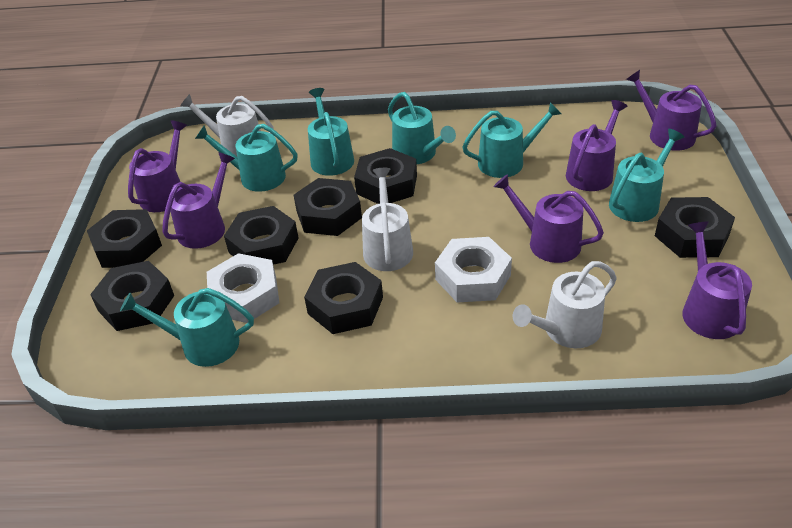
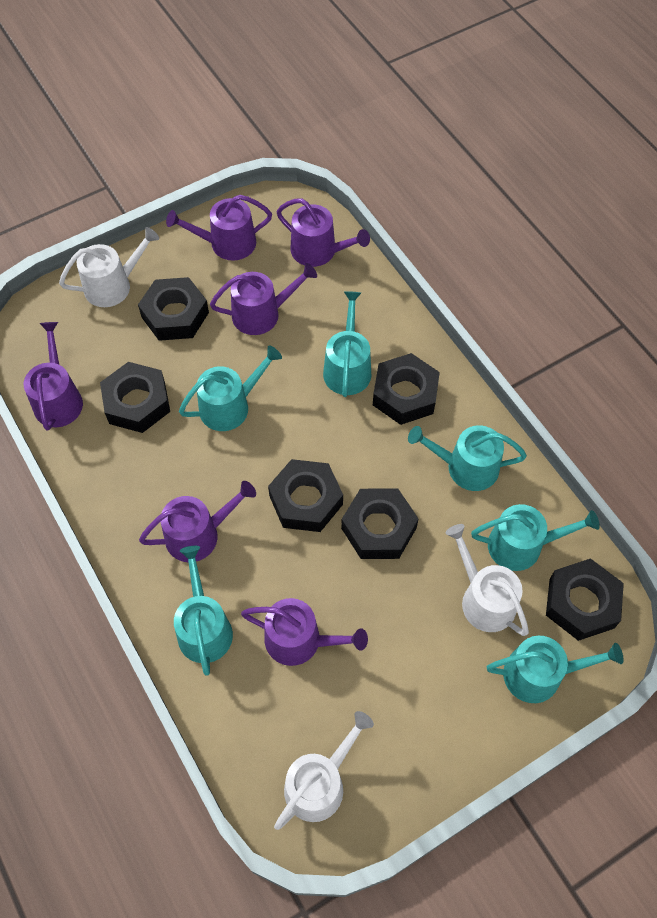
black nut: [87,209,162,268] [90,261,174,331] [224,206,299,265] [294,178,362,236] [304,262,383,334] [354,148,417,204] [655,197,735,258] = 7 -> [100,362,170,433] [138,277,209,341] [268,459,343,532] [341,488,419,559] [373,353,440,425] [546,559,624,641] = 6
white nut: [207,253,279,323] [435,237,512,302] = 2 -> none = 0

